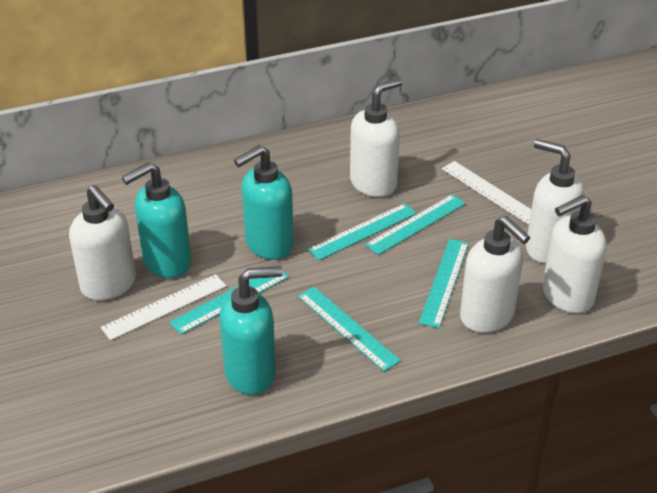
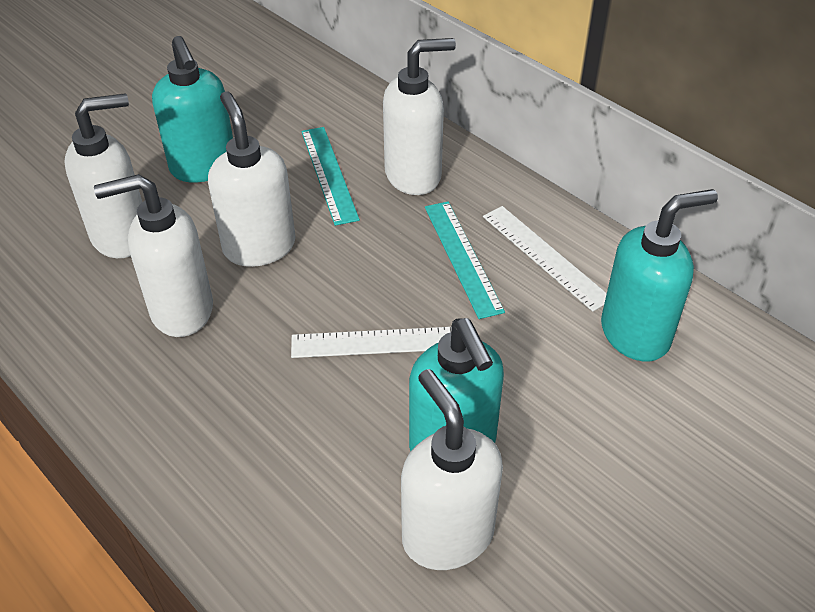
turquoise ruler: [169,266,289,335] [298,287,401,372] [308,203,417,260] [365,194,466,255] [419,239,469,328] = 5 -> [301,127,360,226] [425,202,505,319] = 2

